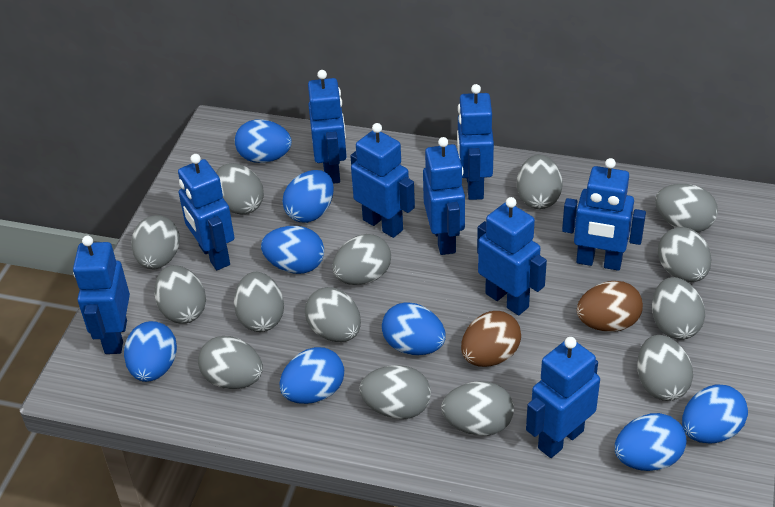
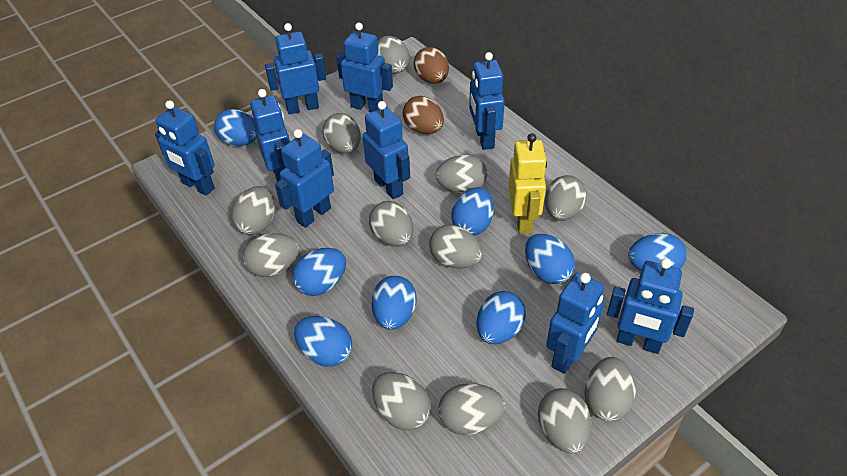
grey egg: [131,215,180,269] [154,265,206,324] [198,336,263,389] [216,163,264,215] [234,272,284,332] [305,287,361,342] [332,234,391,285] [359,365,431,419] [441,381,514,436] [517,155,563,209] [637,335,693,401] [652,277,705,340] [655,184,718,232] [658,227,711,282] = 14 -> [231,186,275,235] [243,233,299,277] [322,113,361,154] [369,201,414,247] [372,372,431,430] [377,36,410,74] [429,225,482,269] [436,155,487,194] [438,383,505,435] [538,388,591,453] [545,175,587,221] [584,357,636,421] = 12
yellow robot: none = 0 -> [508,133,547,234] = 1

